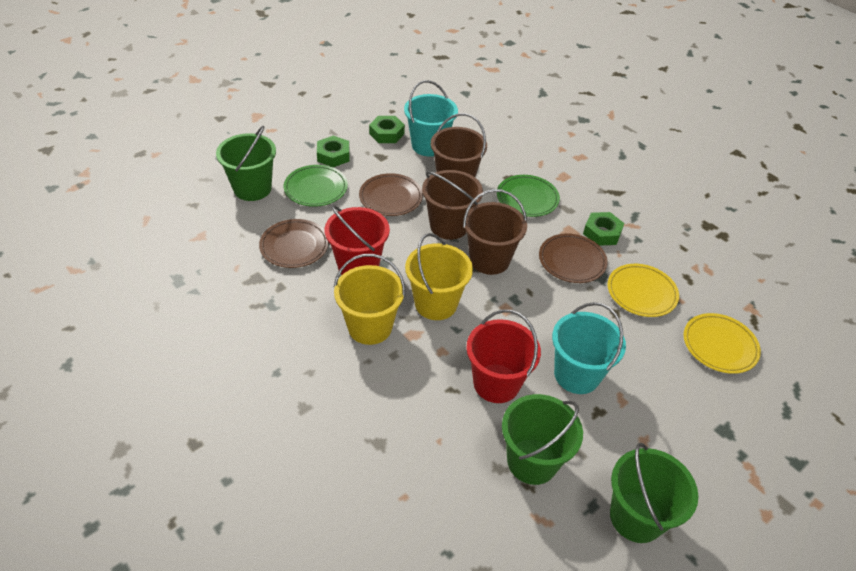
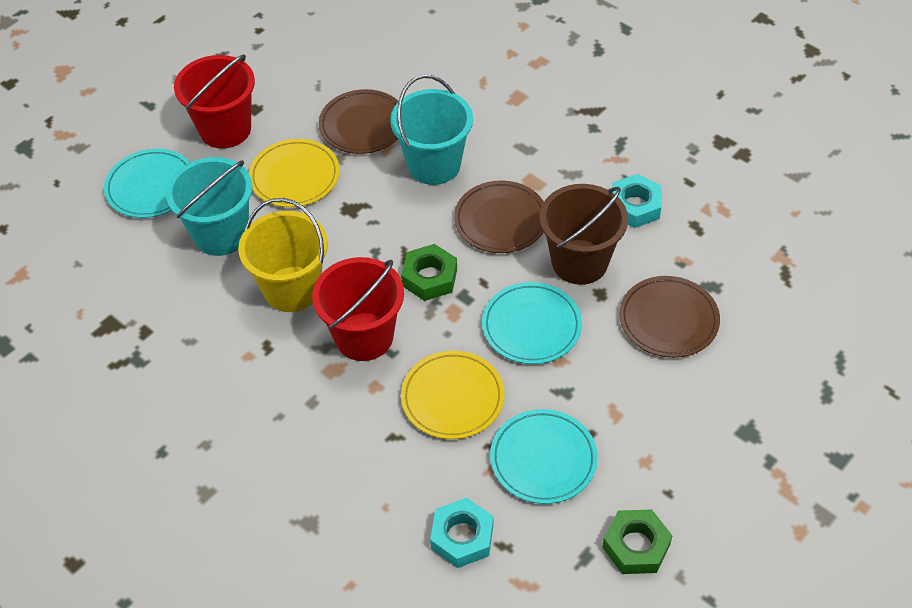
brown bucket: [422,170,483,240] [431,113,487,177] [463,189,527,275] = 3 -> [539,184,628,285] = 1
green bucket: [216,126,276,201] [502,394,583,485] [610,443,698,543] = 3 -> none = 0
green nut: [317,136,350,167] [369,116,405,143] [583,212,624,246] = 3 -> [401,244,457,301] [602,509,673,574] = 2
green plate: [284,165,348,207] [497,175,560,217] = 2 -> none = 0
turquoise nut: none = 0 -> [430,498,493,568] [612,174,662,228] = 2
turquoise plate: none = 0 -> [104,149,190,218] [482,282,582,364] [490,409,598,504] = 3
yellow bucket: [334,254,405,345] [405,233,473,320] = 2 -> [238,198,328,312] = 1

